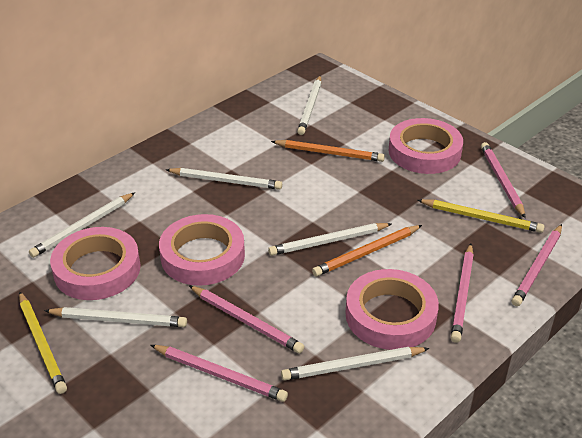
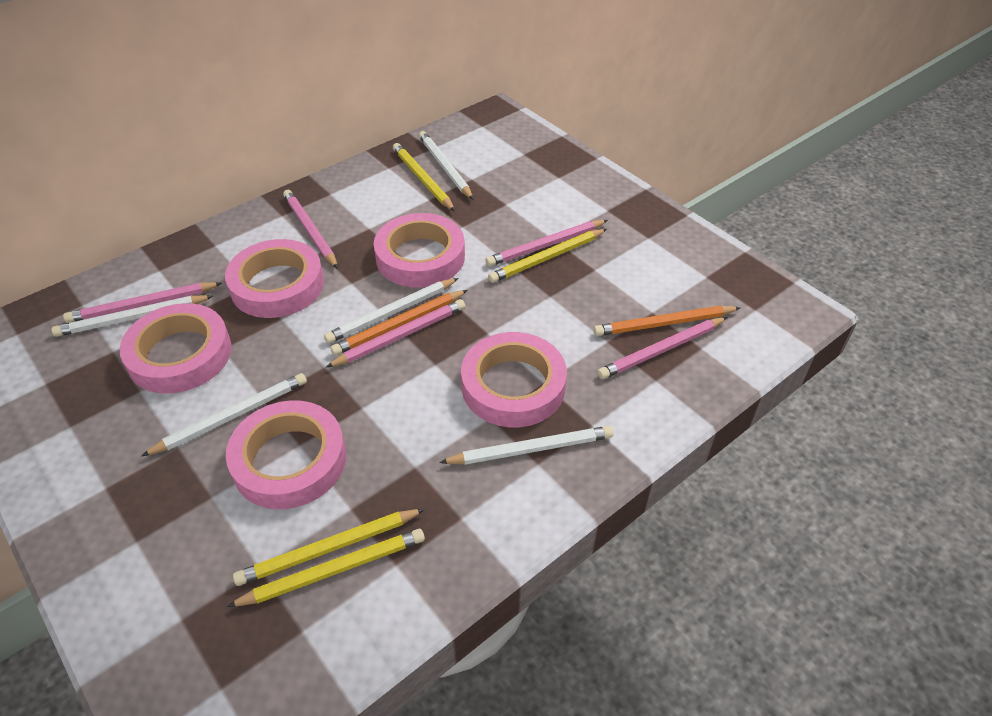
pink tape: [50,227,140,300] [159,214,245,286] [345,269,439,350] [388,118,463,174] = 4 -> [120,303,232,394] [225,239,324,318] [226,400,346,509] [374,213,465,287] [461,332,567,428] = 5
white pencil: [29,192,135,258] [44,307,187,327] [166,168,282,190] [268,223,392,256] [281,347,430,380] [297,76,322,135] = 6 -> [51,295,213,337] [141,373,307,456] [324,278,459,344] [419,131,473,200] [439,426,614,465] = 5
yellow pencil: [19,292,67,394] [417,199,545,233] = 2 -> [227,529,425,607] [233,509,425,586] [393,143,455,211] [488,229,607,283] = 4

